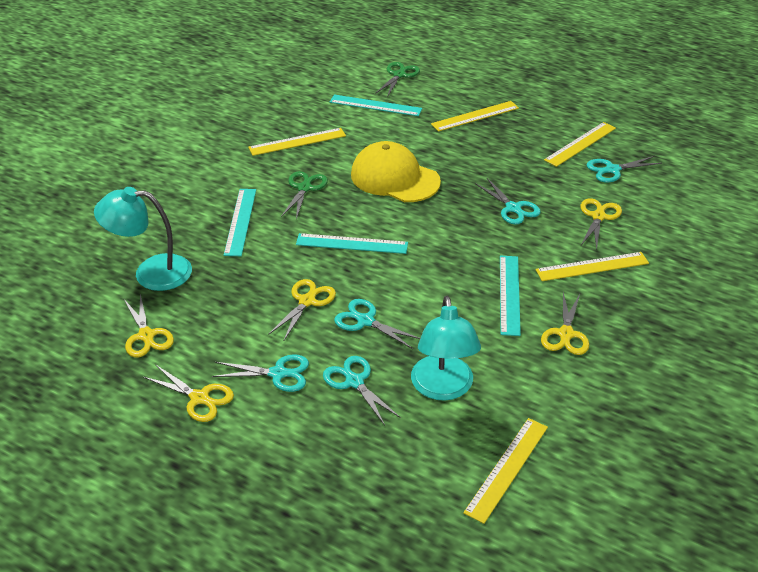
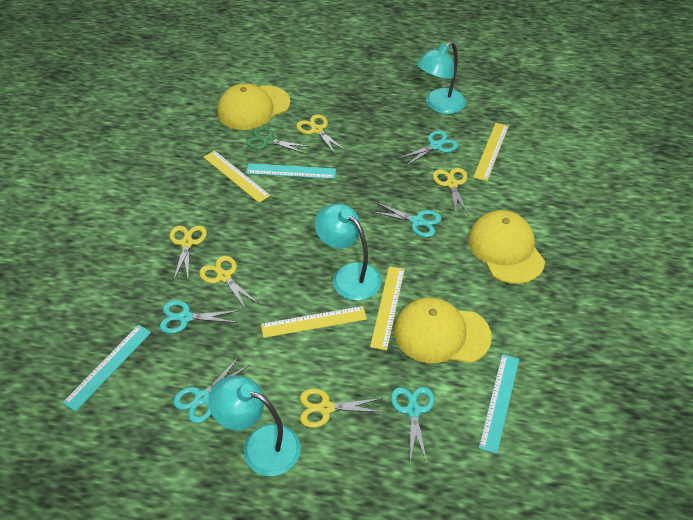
green scissors: [281,171,328,219] [375,62,420,97] = 2 -> [246,127,311,154] = 1
turquoise lamp: [94,187,192,291] [411,296,481,400] = 2 -> [209,376,301,476] [315,204,382,301] [417,41,466,114] = 3
turquoise ruler: [224,189,256,256] [296,233,408,254] [330,95,422,116] [500,256,521,336] = 4 -> [62,325,151,412] [246,163,336,179] [479,354,519,454] = 3
yellow cap: [351,141,441,202] = 1 -> [217,83,290,130] [394,297,492,363] [468,210,545,284] = 3
yellow ruler: [248,128,346,156] [431,101,519,132] [463,418,548,524] [535,252,649,281] [544,122,616,167] = 5 -> [203,150,270,203] [261,306,367,338] [370,266,405,350] [473,123,509,181] = 4

